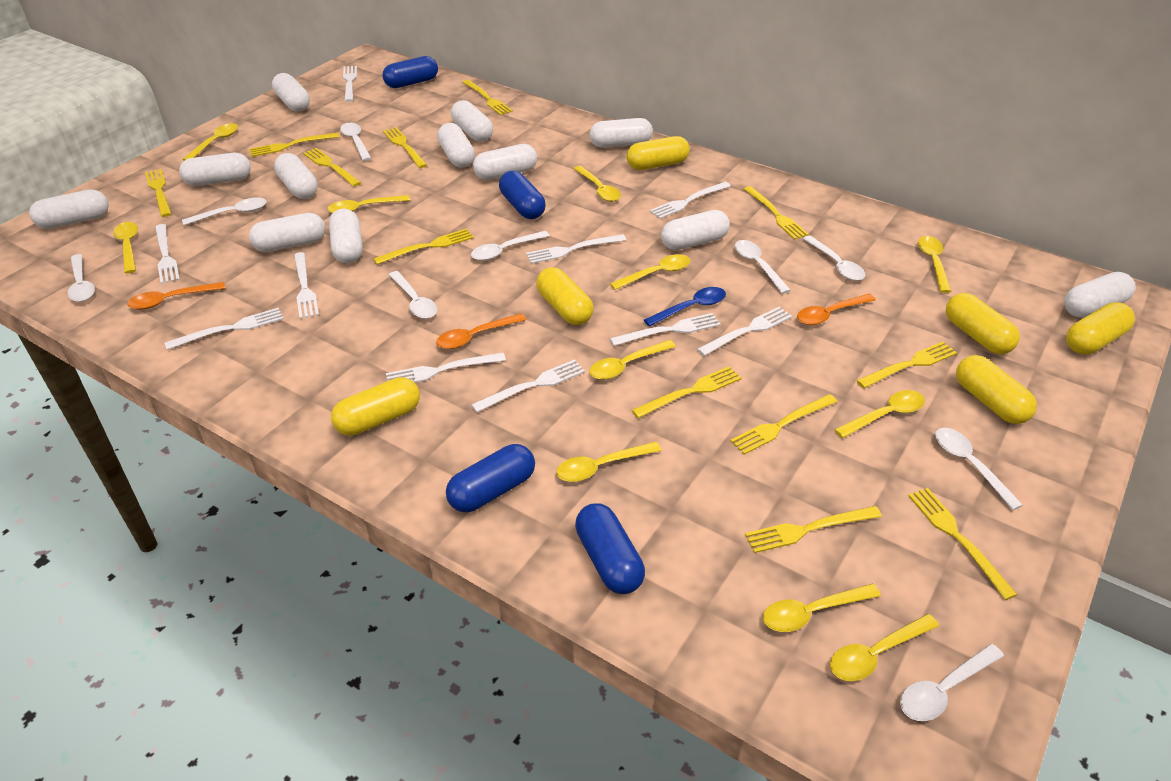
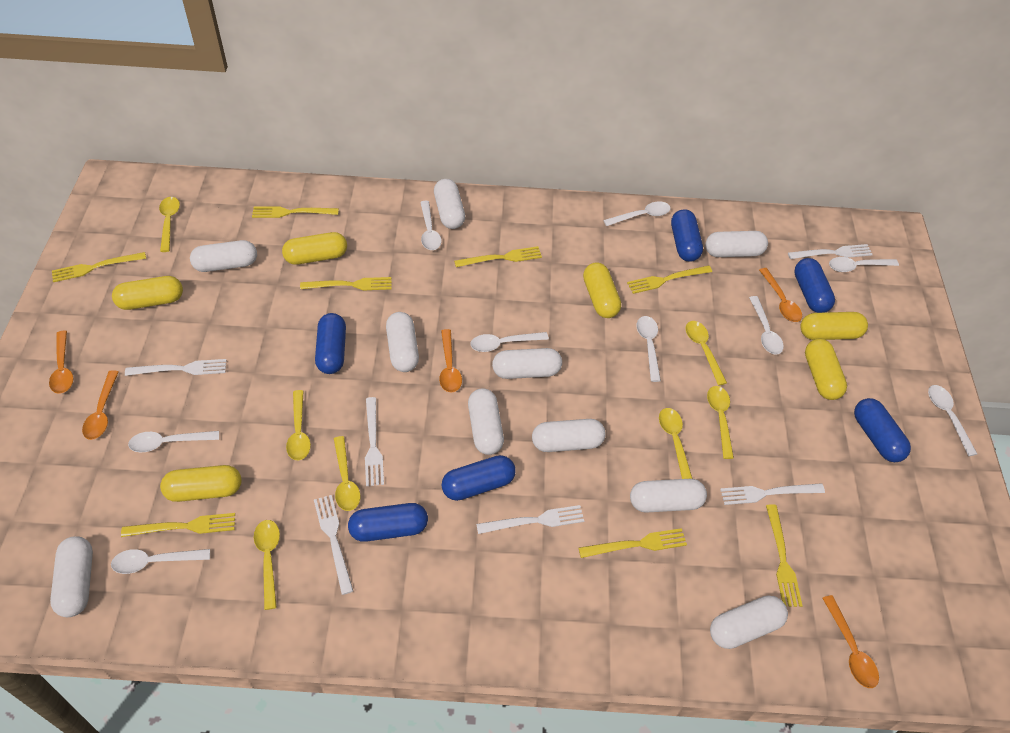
blue capsule: [383,56,438,88] [446,444,535,512] [499,171,546,219] [575,503,645,594] = 4 -> [315,313,346,374] [348,503,428,542] [441,455,516,501] [671,209,703,262] [794,258,835,313] [854,398,911,462] = 6
blue spoon: [644,287,726,327] = 1 -> none = 0
orange spoon: [127,282,226,310] [436,313,526,349] [797,294,876,325] = 3 -> [49,330,73,394] [82,370,119,440] [439,329,462,392] [759,268,802,322] [822,595,879,688] = 5
white capsule: [29,189,109,229] [179,153,251,186] [249,213,325,252] [272,73,310,112] [274,153,318,199] [329,209,363,263] [437,123,475,168] [451,100,493,142] [473,144,537,180] [590,118,653,148] [661,210,730,250] [1064,272,1135,318] = 12 -> [50,536,93,617] [190,240,257,272] [386,312,419,372] [434,179,465,229] [468,388,504,455] [492,348,562,379] [532,419,606,452] [630,479,707,513] [705,231,768,257] [710,596,788,649] = 10
white fork: [155,224,180,284] [165,308,284,350] [294,252,319,319] [343,66,357,102] [386,353,506,383] [471,360,585,412] [526,234,626,264] [610,313,721,346] [650,182,731,219] [697,307,792,356] = 10 -> [125,359,226,376] [314,495,353,595] [365,397,384,486] [476,505,584,534] [720,483,825,505] [788,244,873,259] = 6
yellow fork: [145,169,171,217] [249,132,339,157] [303,148,361,187] [373,229,474,265] [383,127,427,168] [463,80,513,115] [632,366,742,418] [730,394,837,455] [744,186,809,240] [745,506,882,553] [856,342,957,388] [908,488,1017,600] = 12 -> [52,252,146,282] [121,513,235,537] [252,207,339,218] [300,277,392,291] [454,246,542,267] [579,528,687,558] [627,265,712,294] [766,504,803,607] = 8
yellow spoon: [113,222,138,274] [183,123,238,161] [328,195,410,213] [556,442,661,482] [574,166,621,202] [589,340,676,380] [610,254,690,290] [763,584,881,632] [830,614,939,681] [835,390,925,438] [918,236,951,293] = 11 -> [159,197,180,252] [254,520,280,610] [286,390,311,460] [334,436,360,511] [659,408,693,479] [686,321,727,385] [707,386,734,459] = 7

